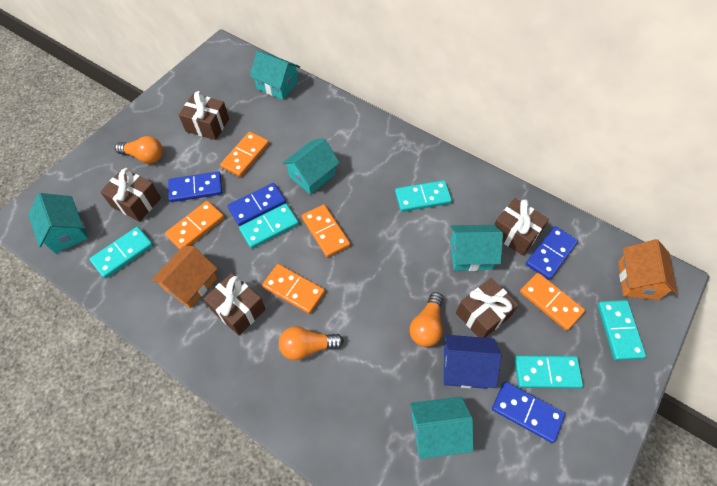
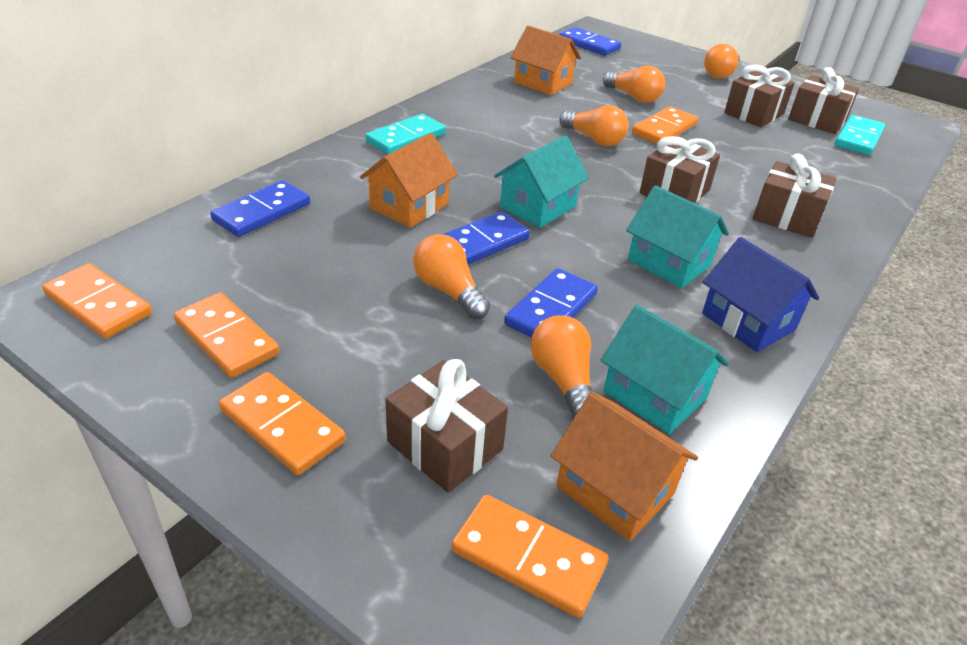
orange house: [151,246,217,308] [618,239,677,300] = 2 -> [360,133,458,228] [511,26,581,95] [551,392,698,541] = 3
orange light bulb: [115,136,163,164] [279,326,344,360] [409,292,443,347] = 3 -> [413,234,490,319] [530,315,592,419] [559,105,629,146] [603,66,665,103] [704,44,740,79] = 5
turquoise domino: [90,227,153,279] [239,204,299,249] [395,180,452,212] [514,356,583,388] [598,300,646,360] = 5 -> [365,114,446,154] [835,115,885,155] = 2
turquoise house: [28,193,88,254] [250,51,300,100] [282,138,340,195] [410,396,474,459] [450,225,503,271] = 5 -> [494,136,589,228] [601,305,729,434] [626,185,729,288] = 3

